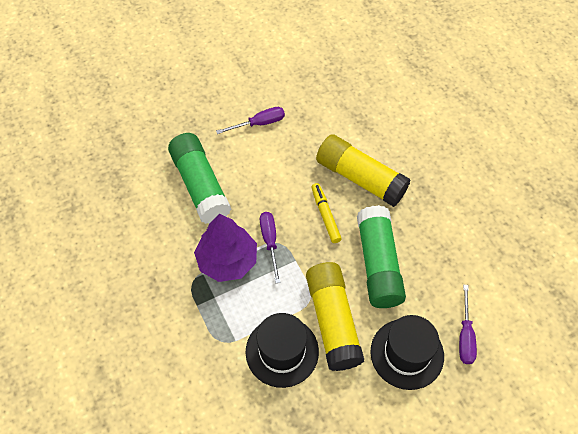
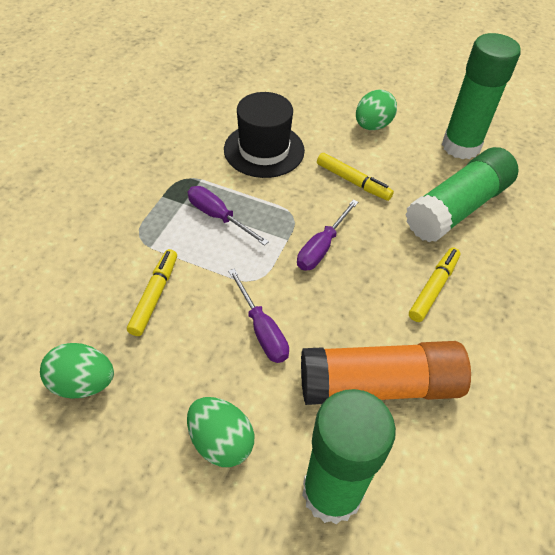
black hat: [246,313,319,388] [370,315,444,390] = 2 -> [224,92,305,178] = 1
green egg: none = 0 -> [40,343,114,399] [187,397,254,467] [356,90,397,130] = 3
green glue stick: [168,133,231,224] [357,205,406,308] = 2 -> [302,389,396,524] [405,147,519,243] [442,33,521,159] = 3
orange glue stick: none = 0 -> [301,341,471,405] = 1
purple tree: [194,214,257,282] = 1 -> none = 0
yellow glue stick: [306,262,364,371] [316,134,411,207] = 2 -> none = 0
yellow marker: [311,183,342,243] = 1 -> [127,249,177,336] [317,153,394,201] [409,248,460,322] = 3

